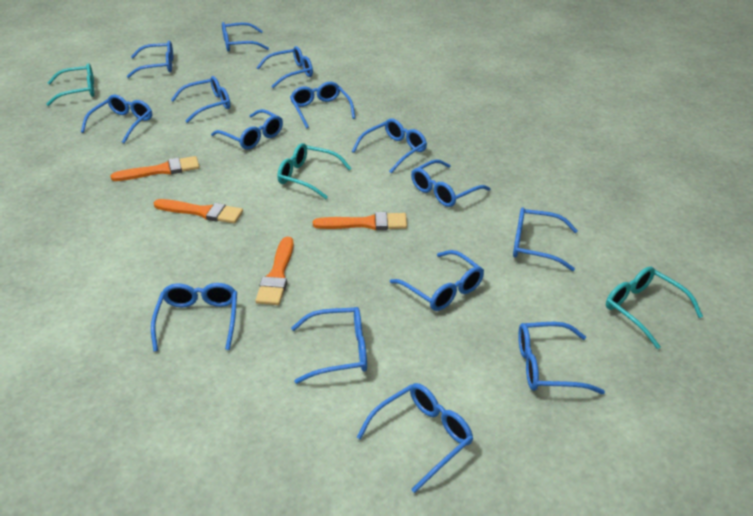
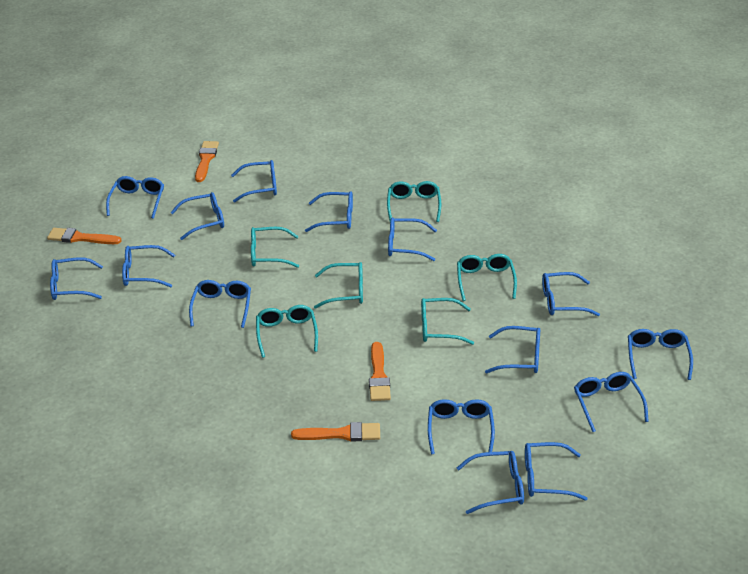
turquoise glasses: [46,63,95,106] [277,143,351,199] [606,266,703,349] = 3 -> [251,227,299,268] [256,305,318,358] [314,262,363,309] [387,181,441,222] [421,298,474,345] [457,254,517,301] = 6

